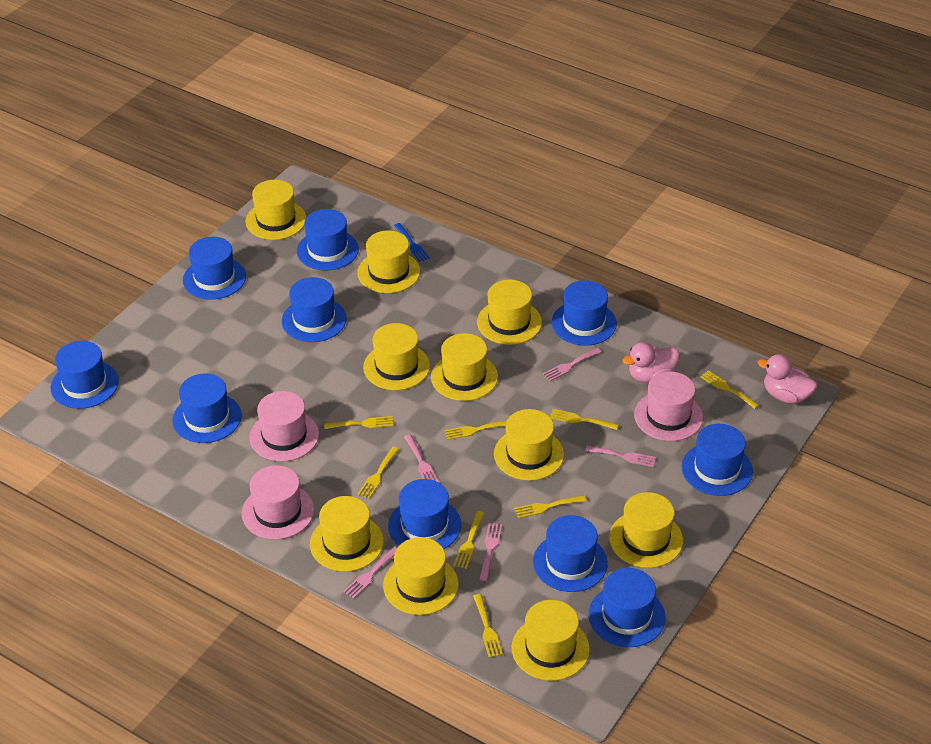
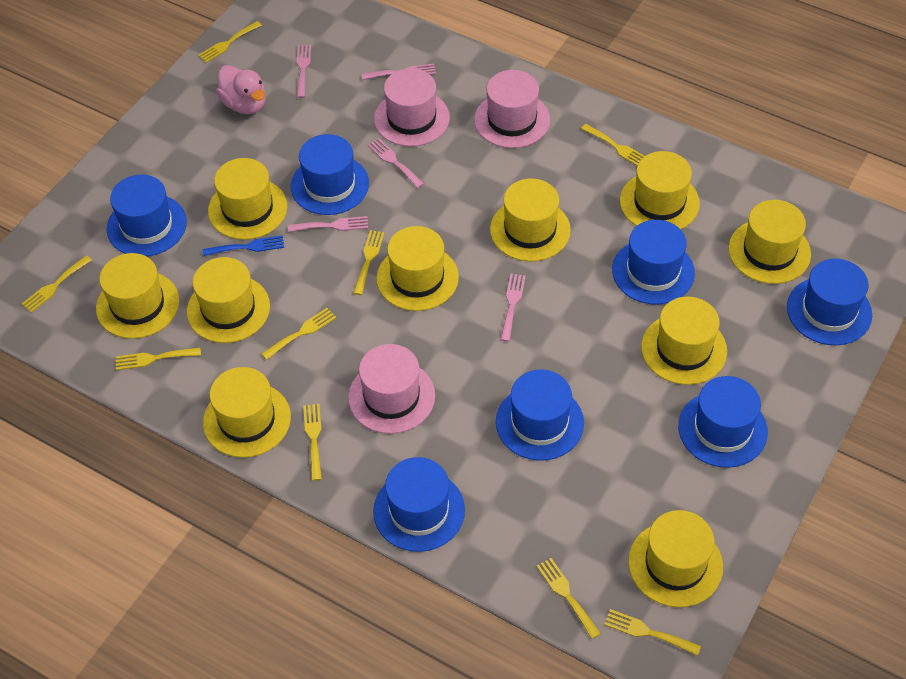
blue hat: [51,341,119,409] [172,374,241,443] [183,237,246,300] [281,277,347,342] [297,209,359,271] [388,479,461,549] [533,515,608,592] [552,280,617,346] [588,568,665,647] [682,424,753,496] = 10 -> [107,175,187,257] [291,134,369,215] [373,457,465,552] [496,369,584,461] [612,220,695,304] [678,376,768,468] [787,259,872,346] = 7
pink duck: [622,342,680,383] [757,354,817,404] = 2 -> [216,65,266,114] = 1
yellow fork: [324,416,393,429] [358,447,399,499] [445,421,507,440] [453,511,484,569] [473,594,503,658] [514,495,586,518] [550,409,619,430] [700,370,759,409] = 8 -> [22,255,92,313] [116,348,201,370] [198,21,262,63] [262,308,336,360] [303,404,322,481] [353,230,385,295] [537,558,601,639] [581,124,645,166] [604,609,701,656] = 9

